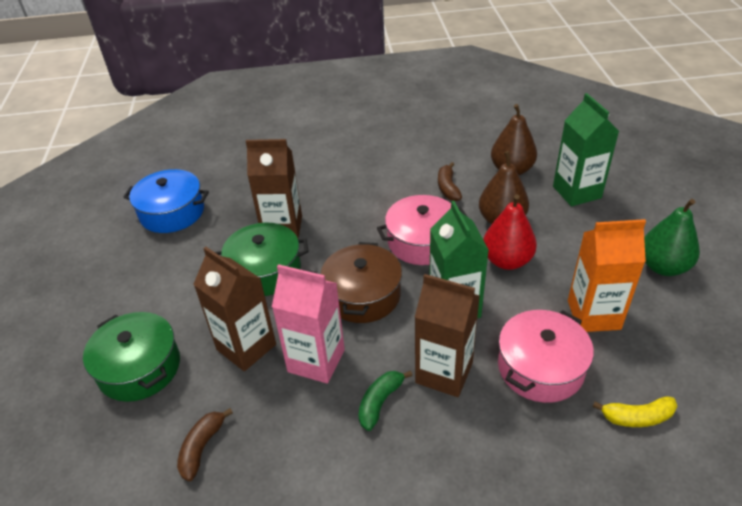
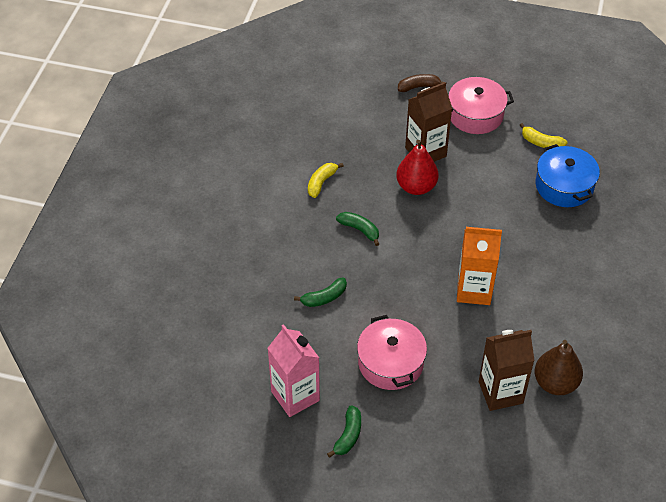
brown banana: [177,408,233,481] [438,162,462,201] = 2 -> [398,74,443,92] = 1
brown carton: [193,247,276,371] [246,139,302,238] [415,274,480,397] = 3 -> [405,82,452,162] [479,330,535,411] = 2
brown pear: [479,151,529,225] [491,104,537,175] = 2 -> [535,340,583,395] = 1
brown pot: [321,242,402,323] = 1 -> none = 0
green banana: [358,370,413,431] = 1 -> [294,277,347,307] [327,405,361,458] [336,212,379,246] = 3
green carton: [429,201,489,318] [553,93,619,206] = 2 -> none = 0
green pear: [644,199,700,276] = 1 -> none = 0
green pot: [83,312,180,402] [215,222,309,296] = 2 -> none = 0
yellow banana: [593,396,677,427] = 1 -> [308,163,344,198] [520,123,567,148] = 2

